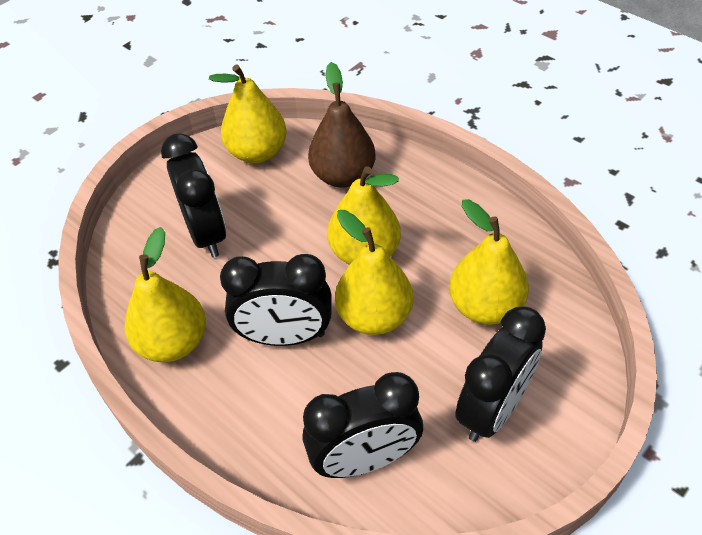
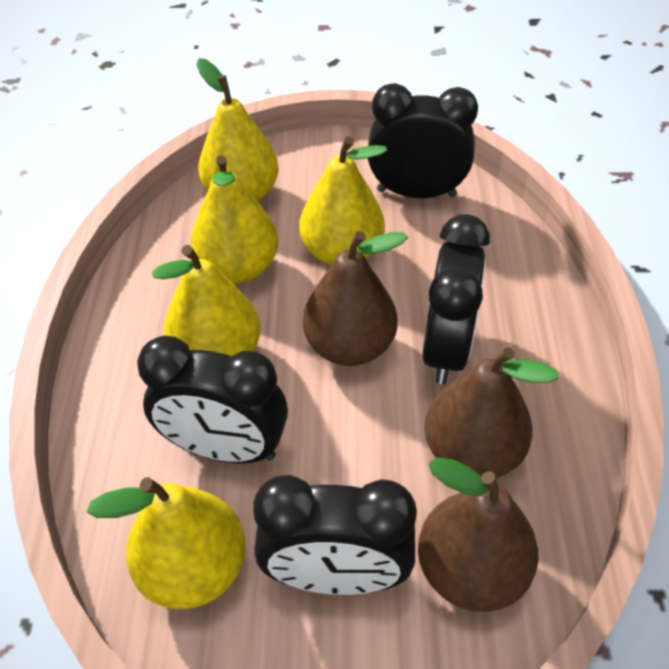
brown pear: [308,62,375,188] = 1 -> [303,231,408,366] [418,457,539,612] [424,347,558,478] = 3

